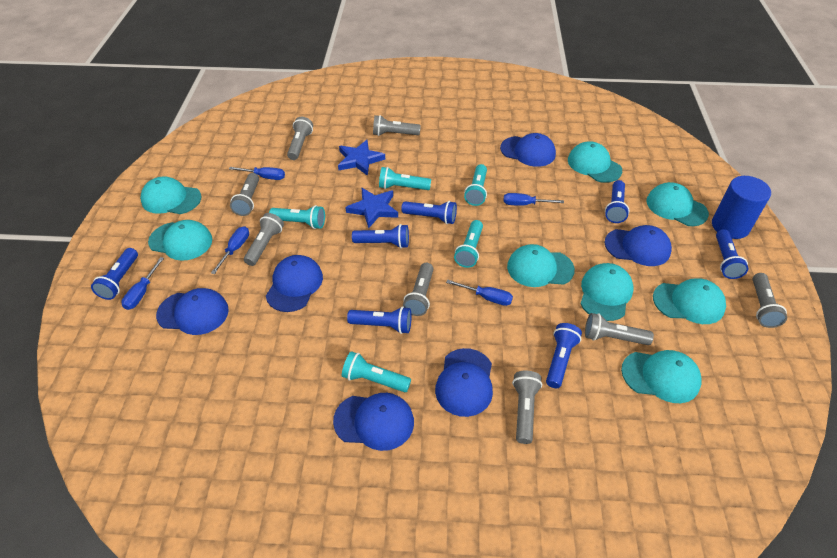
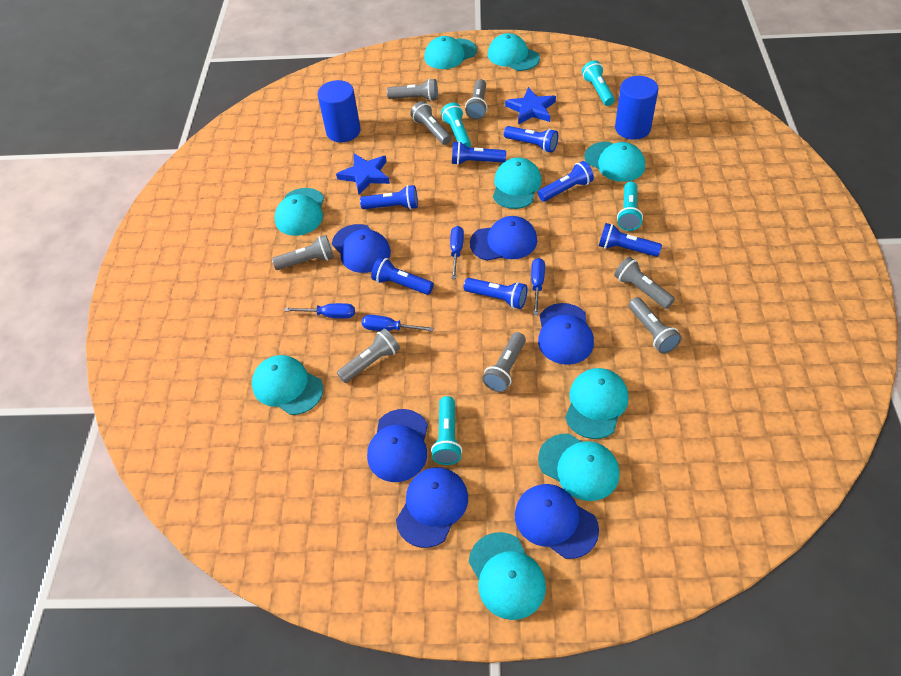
blue cylinder: [712,176,771,239] = 1 -> [318,80,360,142] [615,76,659,140] = 2
blue screwdriver: [121,257,164,310] [211,226,249,274] [229,167,285,180] [446,279,513,306] [504,193,564,206] = 5 -> [284,303,355,319] [362,315,433,331] [450,226,464,279] [531,258,545,315] = 4
turquoise cap: [140,176,201,214] [148,220,212,261] [507,244,575,287] [568,141,622,183] [580,263,633,321] [621,350,702,403] [646,182,709,226] [653,278,726,324] = 8 -> [252,355,323,415] [275,188,324,236] [424,36,477,69] [469,532,546,620] [488,33,540,71] [493,158,542,209] [538,434,620,501] [565,368,629,439] [584,142,645,182] = 9
turquoise flashlight: [269,205,325,229] [342,351,411,392] [379,167,431,190] [454,220,483,268] [464,164,487,206] = 5 -> [431,396,462,465] [441,103,471,148] [582,60,615,106] [617,181,643,231] = 4

